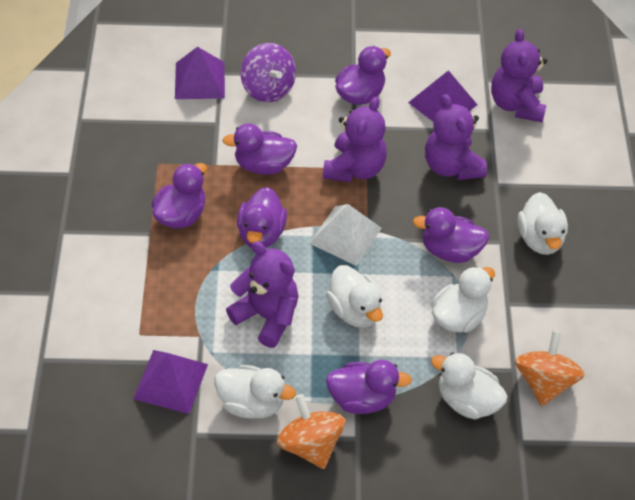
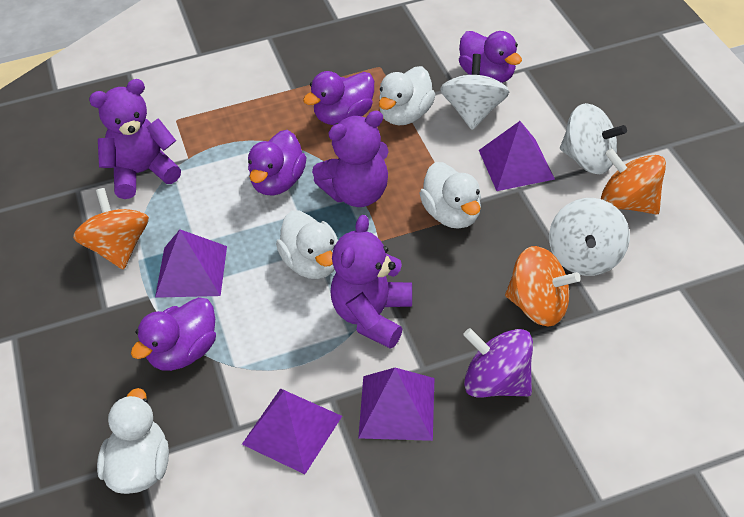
orange spinning top: [277,394,346,469] [515,331,585,406] = 2 -> [73,188,149,270] [505,246,581,327] [601,148,666,214] = 3
purple duck: [151,163,207,229] [222,124,297,175] [237,187,287,248] [326,360,412,414] [335,46,391,105] [413,207,489,263] = 6 -> [131,297,216,371] [248,130,306,196] [303,71,374,125] [459,31,522,83] = 4
purple pyramid: [133,350,208,414] [175,47,225,99] [408,70,477,121] = 3 -> [155,229,227,298] [242,388,342,474] [358,368,434,441] [479,121,555,191] = 4
purple teddy bear: [226,241,298,348] [323,97,387,182] [425,94,487,180] [491,29,547,122] = 4 -> [89,79,181,199] [312,111,389,207] [331,215,412,349] = 3
white duck: [214,365,296,419] [326,265,383,328] [431,266,495,333] [431,352,508,419] [518,192,568,255] = 5 -> [97,388,169,494] [276,210,338,279] [379,66,436,125] [419,162,481,229] = 4
white pyramid: [309,204,382,266] = 1 -> none = 0
white spinning top: none = 0 -> [440,54,509,130] [549,198,630,276] [560,103,627,174] = 3

